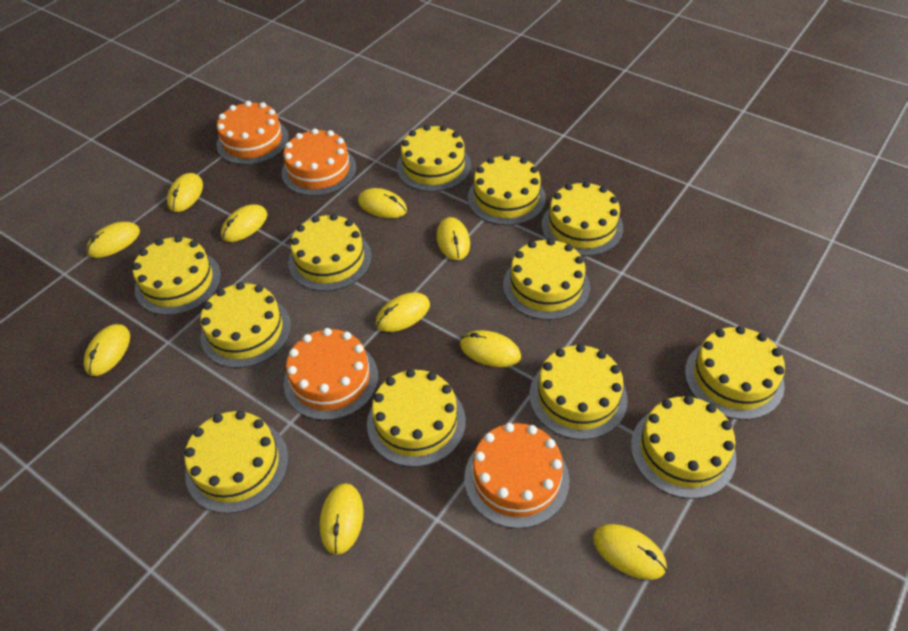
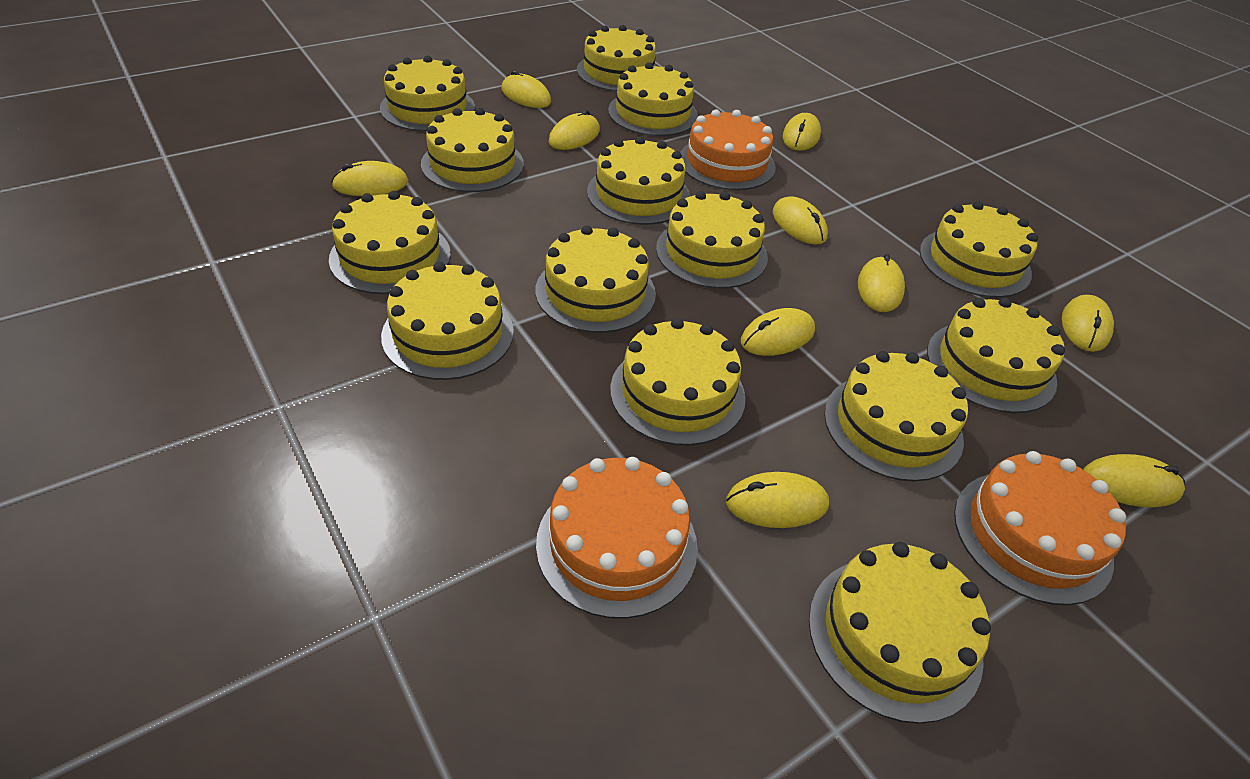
orange cake: [216,101,289,165] [282,128,357,196] [284,328,378,420] [464,423,569,529] = 4 -> [536,457,698,619] [680,109,776,190] [954,451,1126,605] = 3
yellow cake: [133,235,221,315] [184,411,289,514] [200,282,291,368] [288,214,372,291] [367,369,466,467] [396,125,471,192] [468,154,546,225] [503,238,590,320] [530,344,628,440] [542,181,623,256] [631,395,736,499] [685,326,785,420] = 12 -> [329,191,451,294] [380,56,475,131] [381,262,514,380] [421,108,524,192] [535,225,656,333] [577,25,656,92] [587,136,690,225] [608,62,698,136] [610,318,746,445] [656,191,768,289] [809,542,991,724] [824,351,968,481] [920,201,1038,298] [927,298,1065,413] = 14

